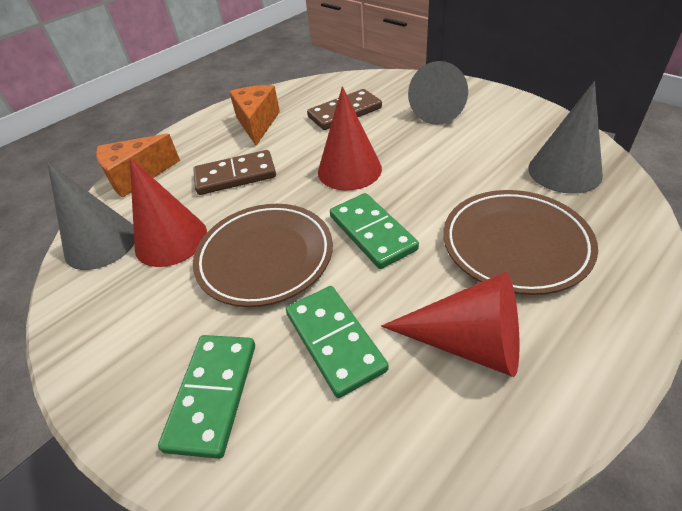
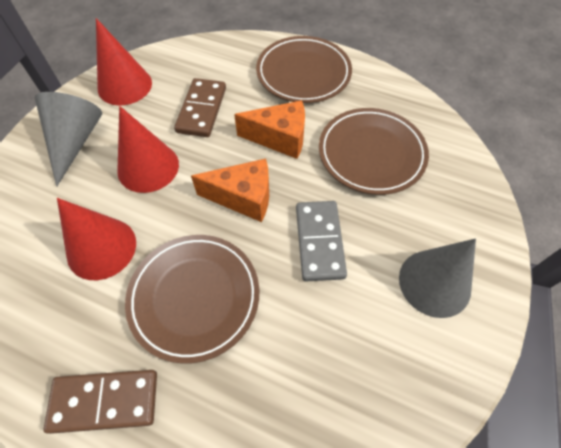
brown plate: [193,204,333,307] [443,190,598,295] = 2 -> [125,235,259,364] [256,36,352,103] [319,108,429,195] = 3
green domino: [158,335,255,459] [286,286,389,398] [330,193,419,269] = 3 -> none = 0
grey cone: [48,163,134,270] [408,61,468,125] [528,81,603,194] = 3 -> [35,92,102,187] [399,239,476,318] = 2
grey domino: none = 0 -> [296,201,347,281] = 1

